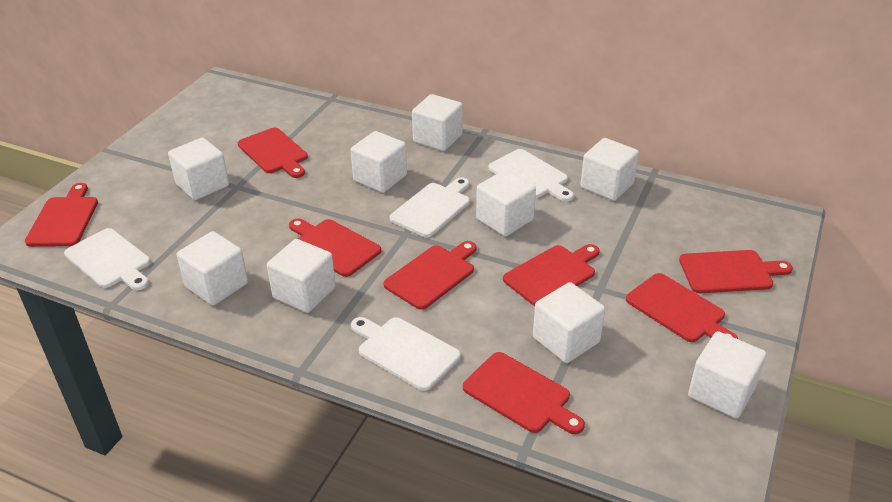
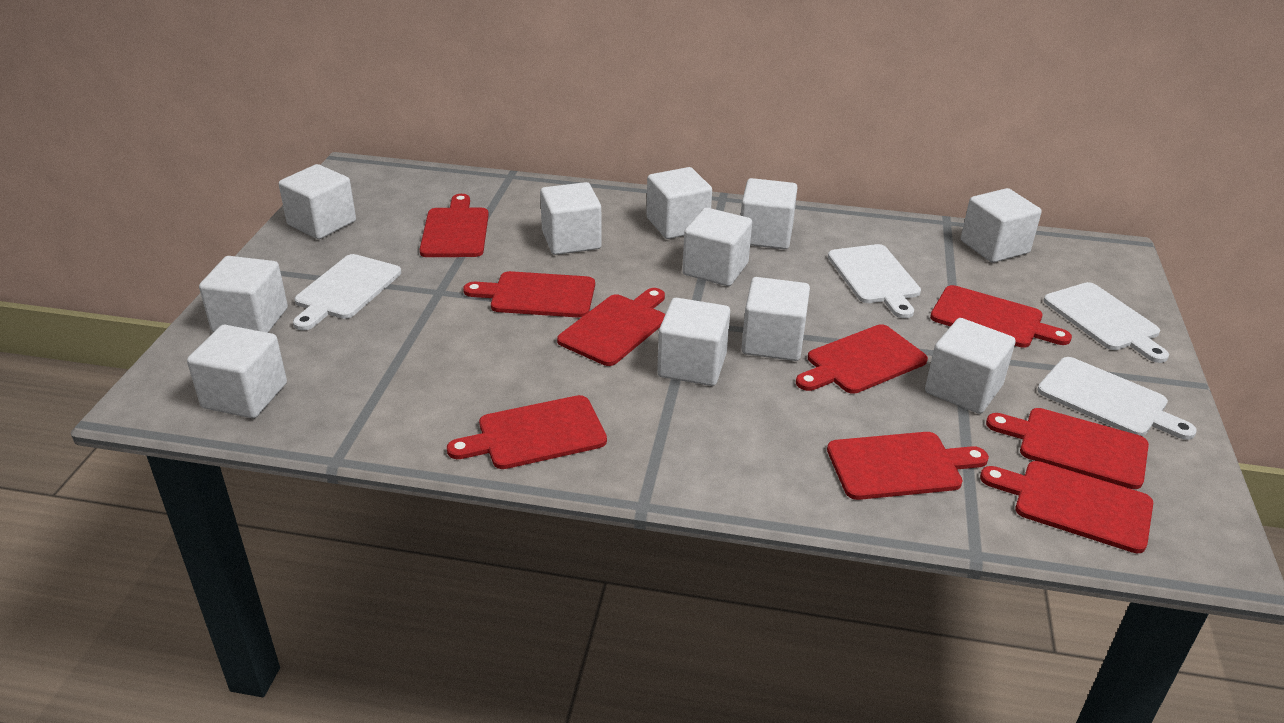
red cutting board: [25,183,98,247] [238,128,308,178] [289,218,381,277] [384,241,477,310] [463,352,585,434] [503,244,600,306] [626,273,738,342] [679,250,793,293] = 8 -> [419,194,489,257] [447,395,607,469] [463,271,595,318] [557,288,665,366] [796,324,928,394] [827,432,989,500] [930,285,1072,348] [980,461,1153,553] [986,408,1149,489] = 9
white cube: [168,137,229,200] [177,231,248,305] [267,239,336,313] [351,131,407,193] [412,94,463,151] [476,170,536,237] [533,282,605,363] [580,138,639,201] [688,331,766,418] = 9 -> [187,325,287,418] [199,256,288,333] [279,164,356,239] [540,182,602,255] [646,167,712,239] [657,298,730,386] [682,208,752,286] [741,178,798,249] [741,277,810,361] [925,318,1016,414] [961,188,1042,263] = 11

